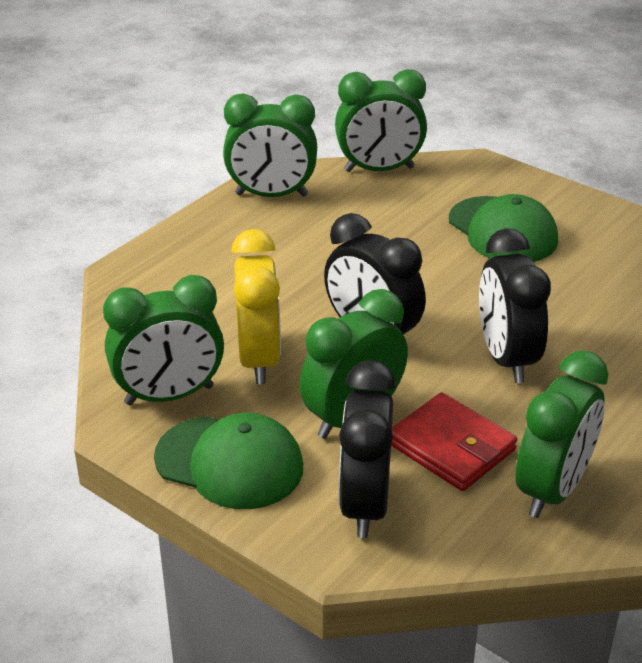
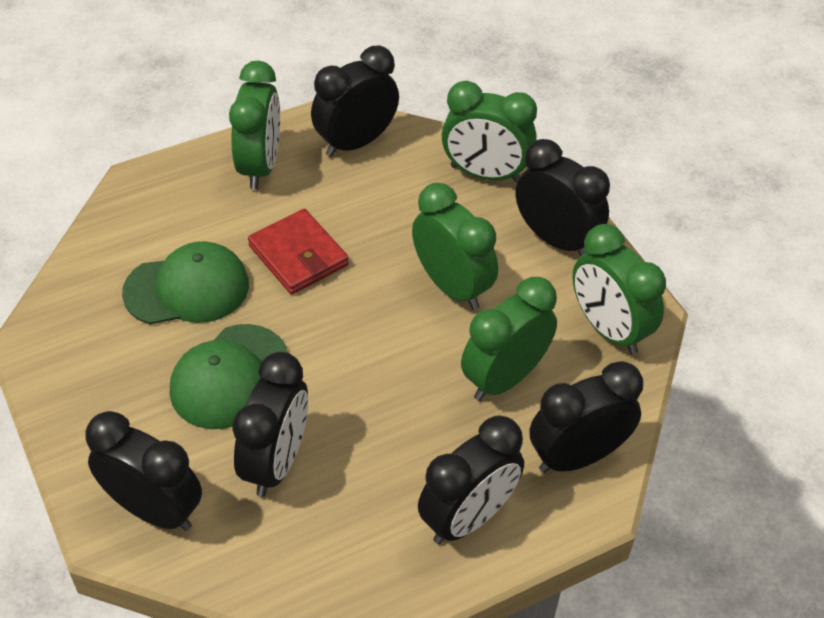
black clock: [324,213,426,335] [339,360,396,538] [479,228,551,383] = 3 -> [85,411,202,531] [232,352,308,497] [311,46,399,157] [418,416,524,544] [515,139,610,256] [530,361,643,473] = 6
yellow clock: [231,229,281,384] = 1 -> none = 0

